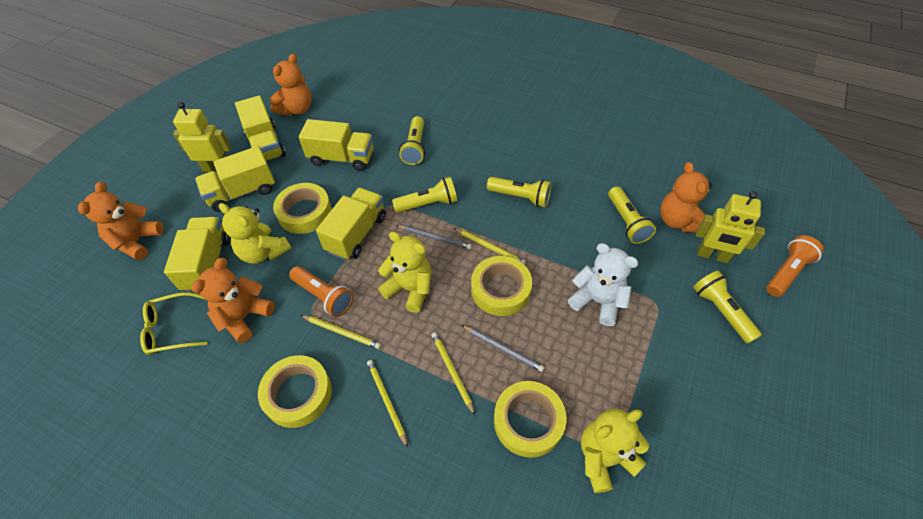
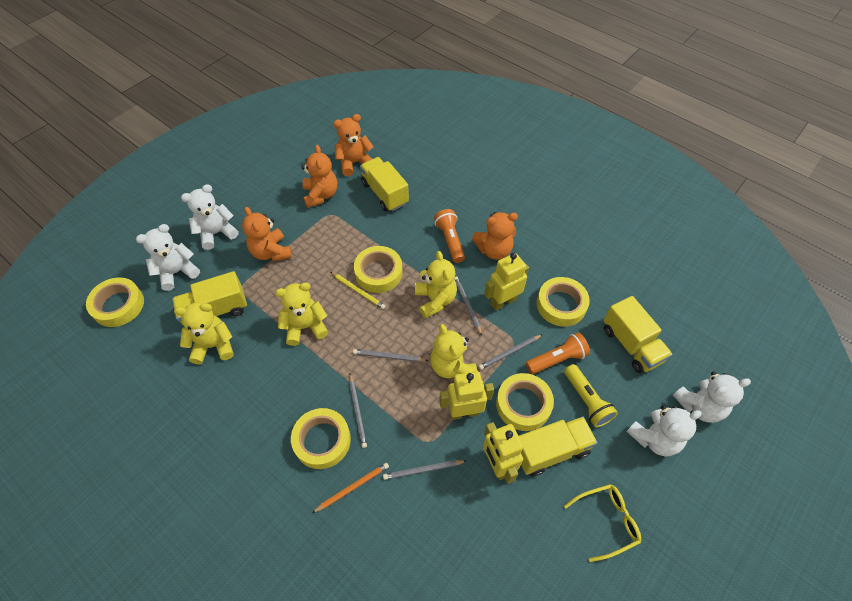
grey pencil: [396,225,472,249] [462,325,544,372] = 2 -> [349,374,367,448] [353,349,429,362] [383,460,466,480] [454,276,482,335] [479,334,543,370] = 5
orange pencil: none = 0 -> [312,463,389,513] = 1
white teddy bear: [568,243,638,326] = 1 -> [136,224,200,291] [181,184,239,250] [626,405,702,456] [673,371,751,423] = 4
yellow flashlight: [392,177,457,213] [399,116,425,165] [487,177,551,207] [608,186,656,244] [693,271,762,344] = 5 -> [564,364,618,428] = 1
yellow pencil: [301,315,381,349] [367,360,408,448] [431,332,475,415] [454,228,526,265] = 4 -> [331,272,385,309] = 1
yellow robot: [173,102,231,172] [696,191,765,263] = 2 -> [439,371,494,420] [483,422,523,484] [484,253,529,310] = 3
yellow tape: [258,355,332,428] [273,183,332,234] [471,256,532,316] [494,381,567,458] = 4 -> [86,277,144,327] [291,408,351,469] [354,246,403,293] [496,373,554,431] [537,277,590,327] = 5
yellow teddy bear: [219,203,292,264] [378,231,432,313] [581,409,649,493] = 3 -> [174,303,234,364] [275,283,328,346] [415,251,457,318] [430,324,477,378] = 4
yellow truck: [164,217,230,292] [195,146,275,212] [235,95,286,161] [299,119,373,171] [316,188,386,260] = 5 -> [172,271,247,326] [360,157,409,211] [519,417,598,476] [603,296,673,373] = 4

